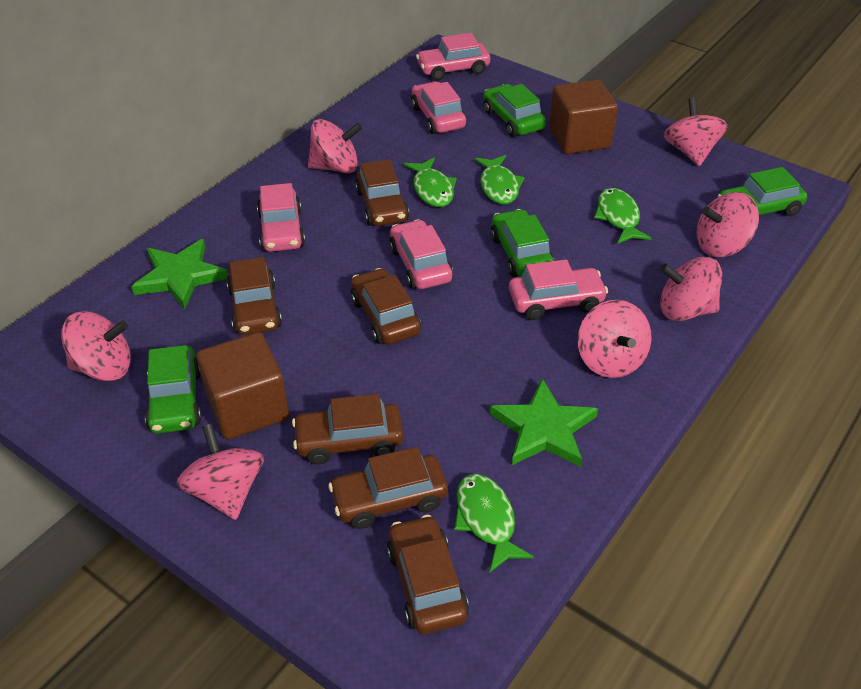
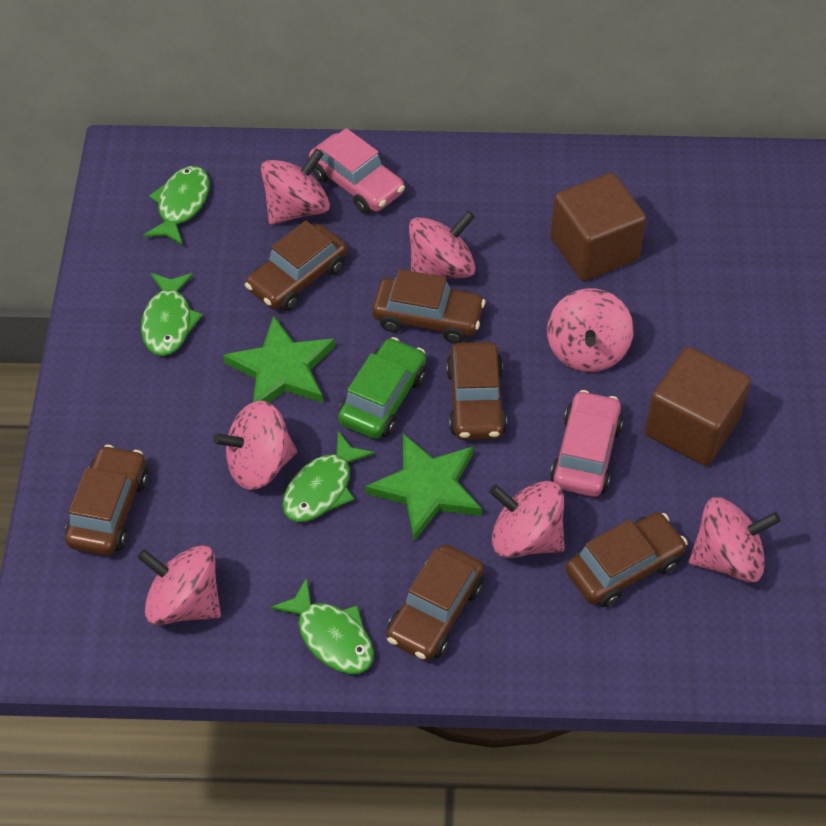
green car: [145,345,202,434] [483,84,546,137] [491,209,554,277] [718,167,807,216] = 4 -> [338,337,426,439] = 1
pink car: [257,183,305,252] [389,219,453,289] [411,81,466,134] [416,33,490,81] [509,259,608,320] = 5 -> [309,128,405,214] [550,390,623,497] = 2

